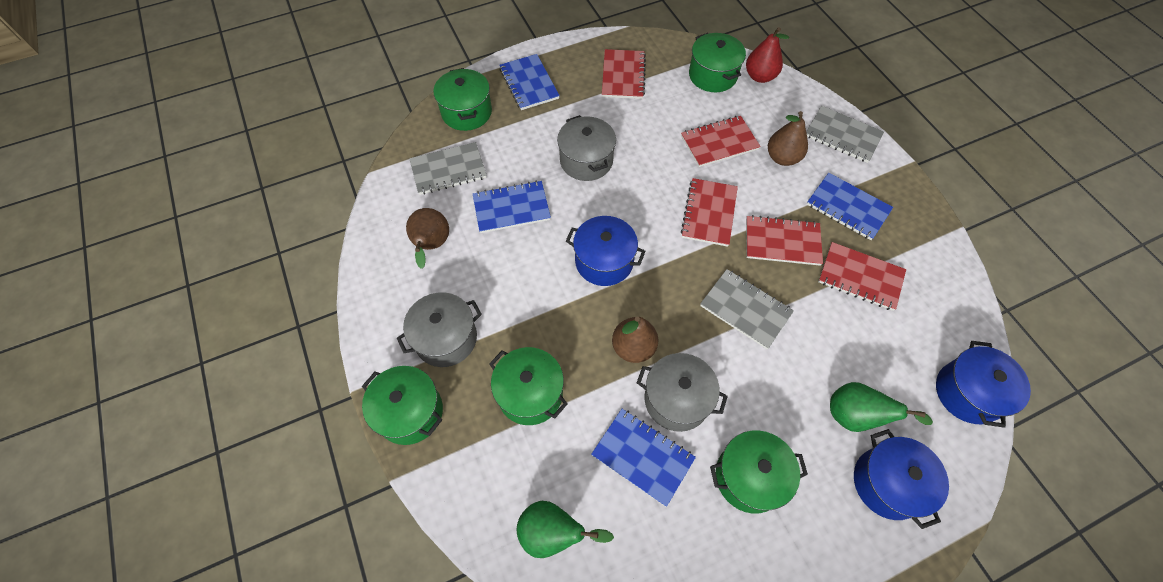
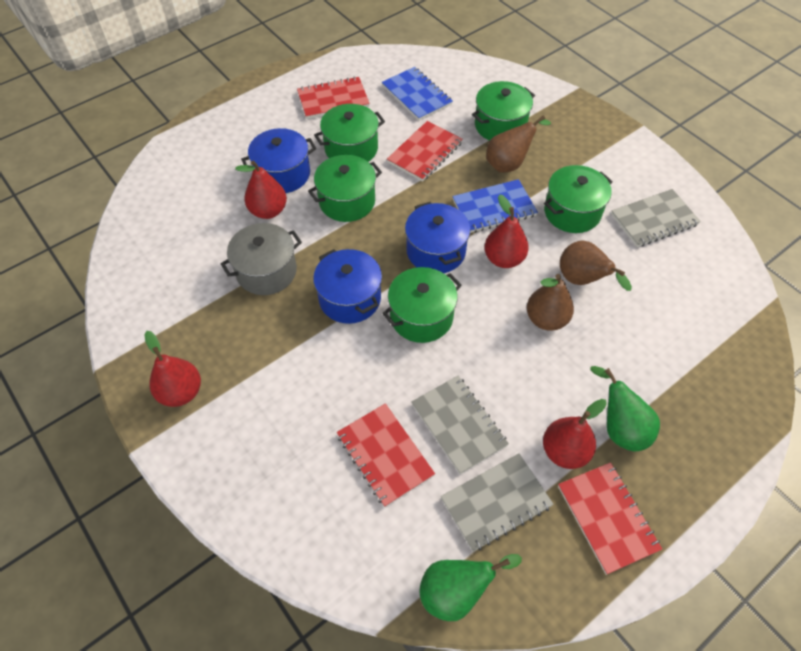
blue notebook: [473,181,551,233] [499,54,560,110] [591,409,696,507] [807,173,893,240] = 4 -> [381,67,453,121] [453,179,538,233] = 2
grey pot: [397,292,482,367] [557,115,616,181] [637,353,728,432] = 3 -> [221,223,302,295] = 1
red notebook: [602,49,646,99] [681,116,761,167] [681,178,738,247] [746,215,823,266] [818,242,906,311] = 5 -> [297,77,370,119] [337,403,435,507] [387,121,463,182] [558,462,662,575] = 4
red pear: [746,27,789,83] = 1 -> [144,331,201,407] [235,160,287,219] [484,194,529,268] [543,399,607,469] = 4

